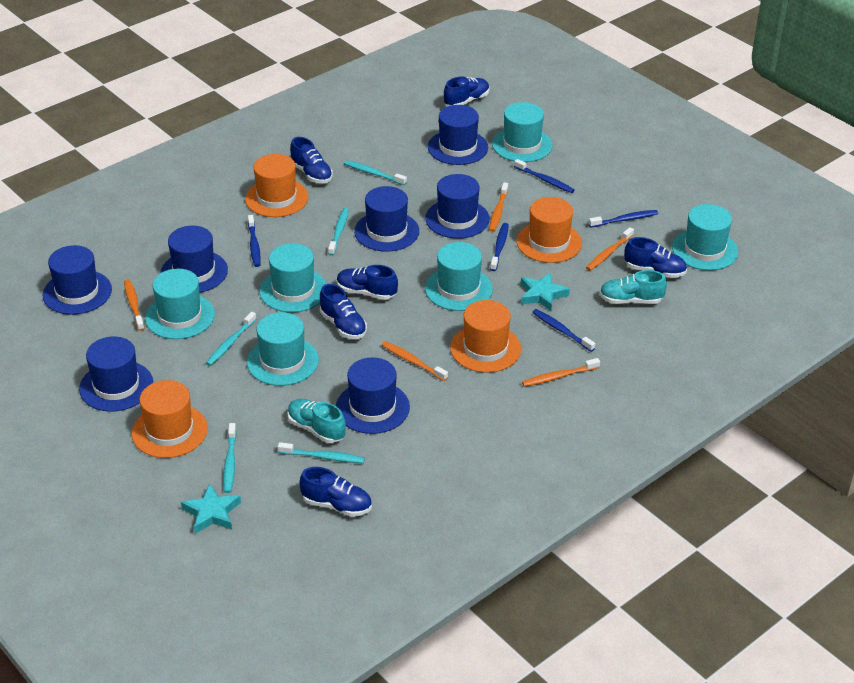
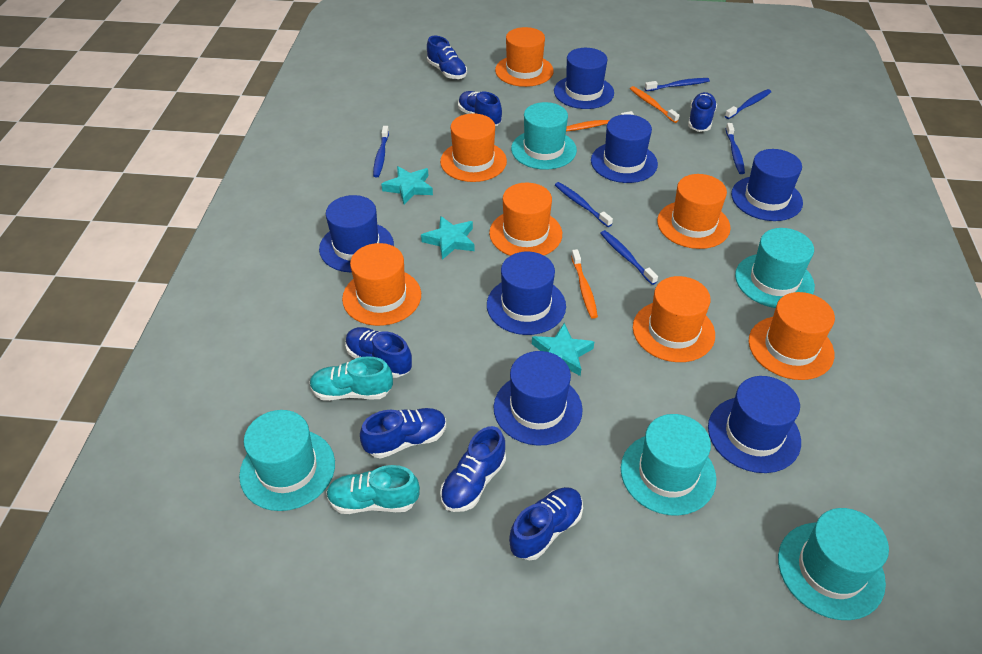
blue shoe: [290,137,333,183] [299,467,372,517] [320,284,367,339] [337,265,398,300] [444,77,489,106] [624,237,687,278] = 6 -> [345,327,412,378] [360,408,446,459] [427,36,467,79] [440,426,506,512] [458,91,502,126] [509,487,583,560] [688,92,717,132] = 7
blue toothbrush: [248,215,261,267] [490,223,509,271] [514,159,575,193] [532,309,595,352] [589,210,658,228] = 5 -> [373,126,389,177] [555,182,613,227] [600,230,658,285] [645,78,710,91] [725,89,771,119] [726,123,745,174] = 6
orange hat: [131,380,208,458] [245,154,309,217] [450,300,521,372] [516,197,582,263] = 4 -> [342,243,421,326] [440,113,507,182] [489,183,562,256] [495,27,554,87] [633,276,715,362] [657,174,731,249] [749,292,835,380] = 7
orange toothbrush: [124,279,144,331] [382,341,448,381] [489,183,508,232] [522,358,600,387] [586,227,634,271] = 5 -> [566,111,634,131] [571,249,598,319] [630,86,680,123] = 3
turquoise hat: [145,269,215,339] [247,312,319,386] [259,243,326,312] [425,242,493,311] [492,102,552,162] [672,204,738,270] = 6 -> [239,410,335,511] [511,102,577,170] [621,414,716,516] [735,228,815,308] [778,508,889,620] = 5
turquoise star: [181,483,241,534] [521,272,570,311] = 2 -> [381,166,433,205] [421,216,474,260] [532,323,594,376] = 3
turquoise toothbrush: [206,312,256,366] [223,423,237,493] [278,442,365,463] [328,208,349,256] [344,160,407,185] = 5 -> none = 0

